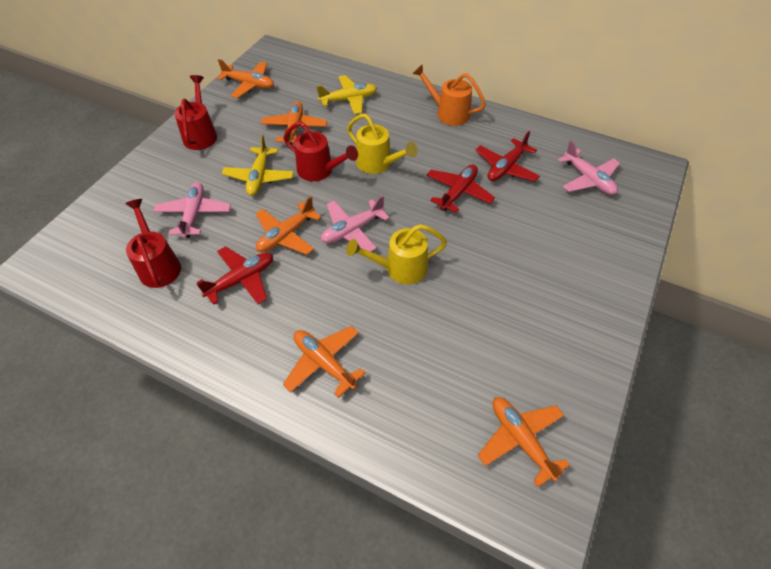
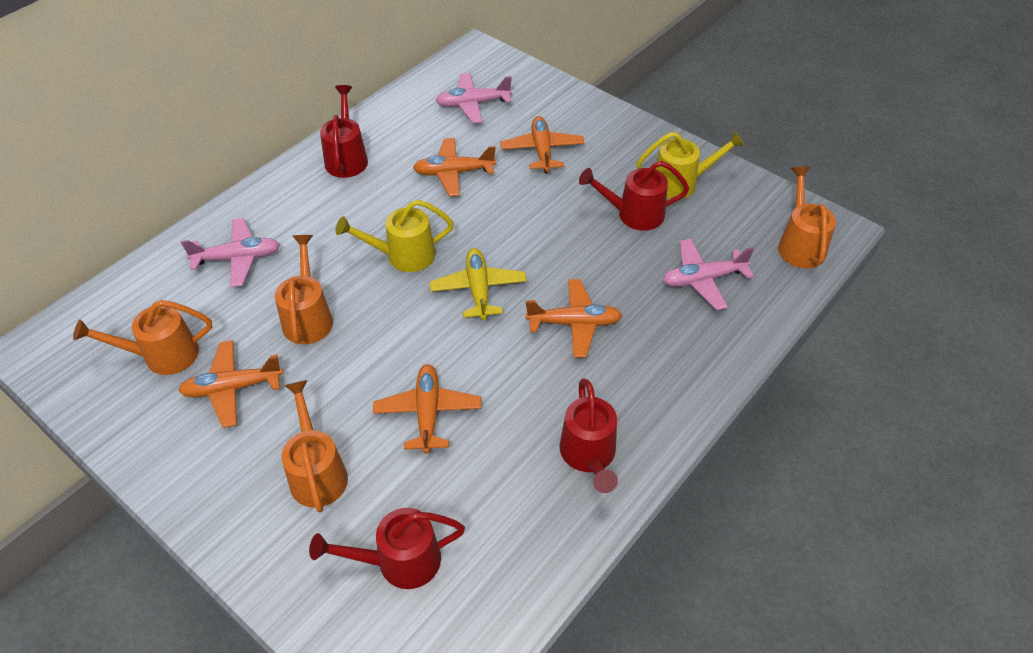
orange watering can: [412,65,486,126] = 1 -> [73,300,212,375] [275,235,333,344] [281,380,348,513] [778,166,836,268] = 4
red plane: [197,246,273,305] [426,165,495,213] [475,131,540,182] = 3 -> none = 0
red watering can: [125,199,181,288] [175,75,217,150] [283,122,358,181] = 3 -> [309,508,465,589] [320,85,368,178] [560,378,618,493] [579,161,689,231] = 4
yellow plane: [222,135,294,196] [316,75,377,114] = 2 -> [430,248,527,320] = 1

